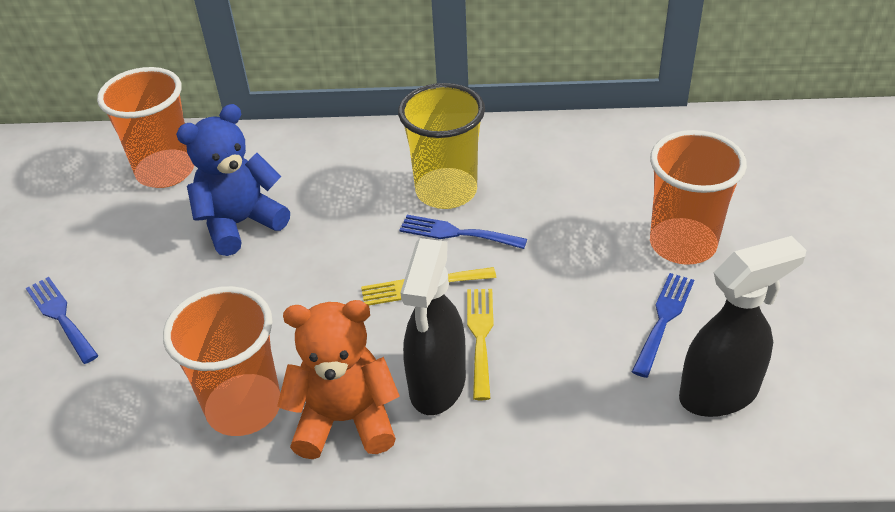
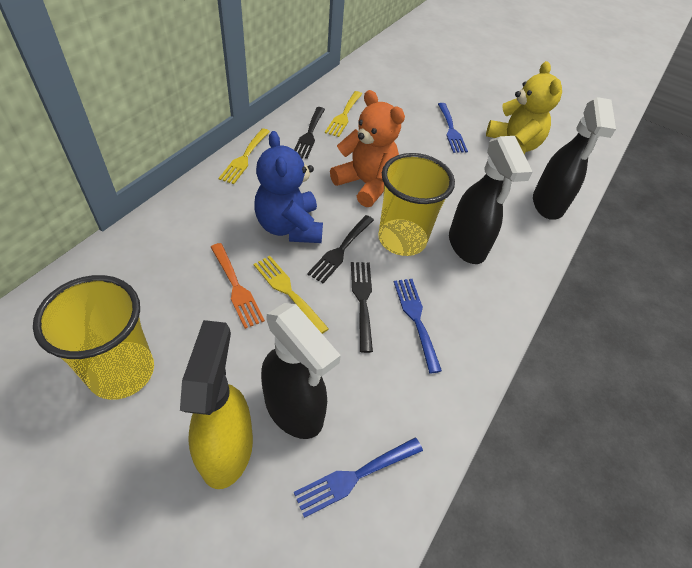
black fork: none = 0 -> [294,107,325,159] [307,215,374,283] [351,262,373,353] = 3
black spray bottle: [400,238,466,415] [679,236,806,417] = 2 -> [261,303,341,439] [449,136,532,264] [533,97,616,220] = 3
orange cup: [97,67,194,188] [163,286,280,436] [650,130,747,265] = 3 -> none = 0
orange fork: none = 0 -> [211,243,265,329] = 1
yellow cup: [398,83,485,209] = 1 -> [33,275,154,400] [378,153,455,256] = 2
yellow fork: [361,267,496,305] [467,289,494,400] = 2 -> [218,128,270,184] [254,256,329,334] [325,91,362,137] = 3
yellow spray bottle: none = 0 -> [180,320,253,489] = 1
yellow teddy bear: none = 0 -> [486,61,562,154] = 1

